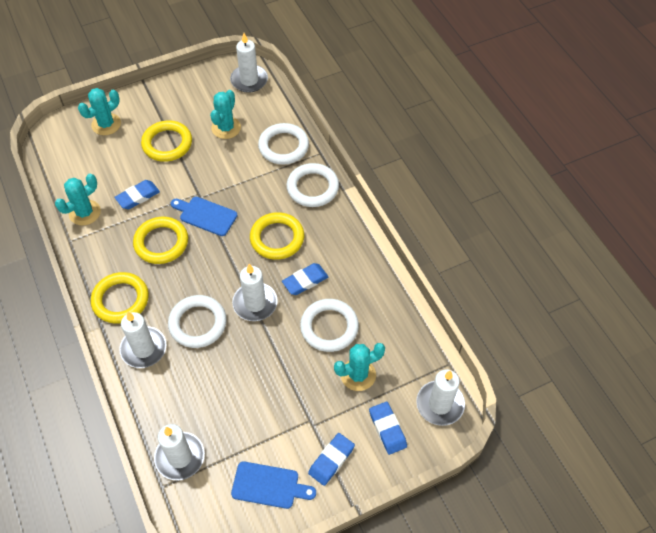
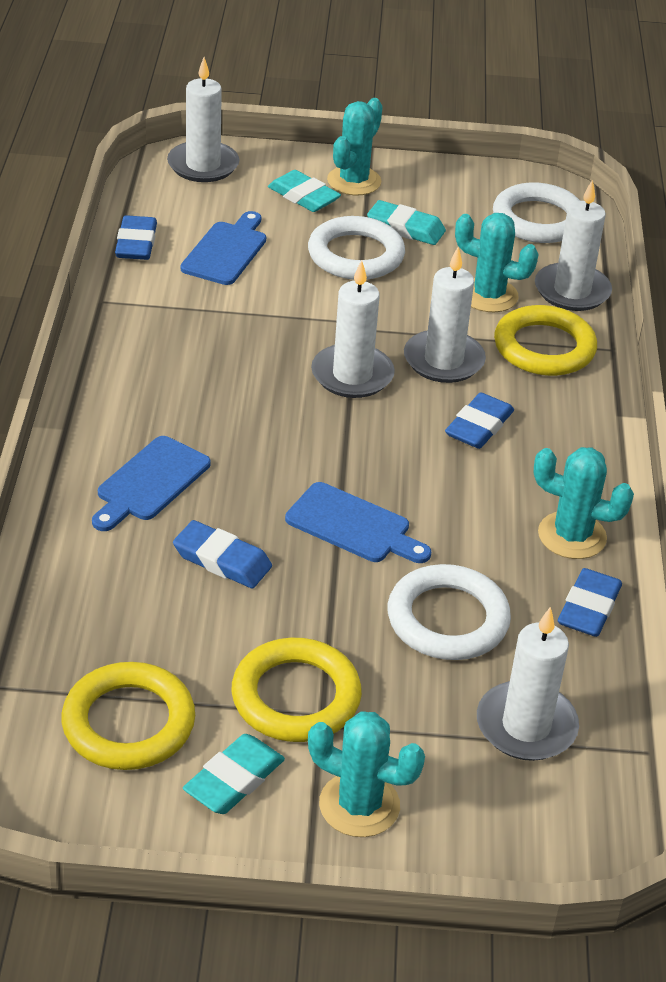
blue cutting board: [171,197,237,236] [231,461,316,509] = 2 -> [92,436,211,531] [180,211,266,285] [285,482,431,563] = 3
turquoise eraser: none = 0 -> [183,734,285,814] [268,170,341,212] [367,200,446,245] = 3
white ring: [168,295,227,348] [258,123,309,165] [286,163,339,207] [300,299,359,352] = 4 -> [308,216,405,280] [388,564,511,660] [493,182,580,243] = 3
yellow ring: [91,272,149,324] [133,217,188,264] [141,120,192,162] [250,212,304,260] = 4 -> [61,662,195,770] [231,638,362,742] [494,305,597,376] = 3

